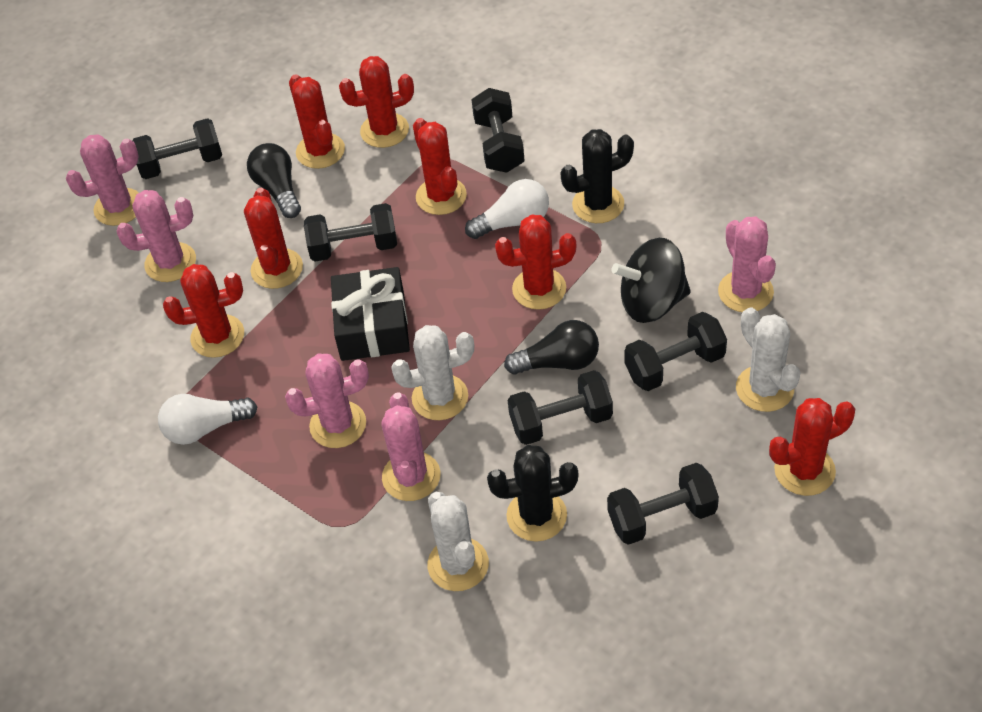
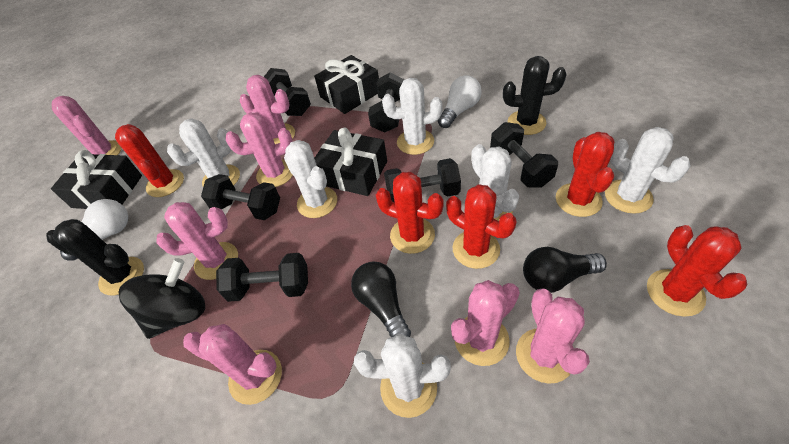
black gift: [331,267,410,361] = 1 -> [51,150,142,209] [314,55,379,114] [314,127,387,196] = 3
pink cactus: [66,134,139,226] [116,190,196,282] [285,353,369,448] [381,392,441,501] [718,217,776,312] = 5 -> [52,96,122,155] [157,202,238,280] [183,324,282,405] [226,113,293,187] [240,75,295,144] [451,280,520,366] [516,288,590,384] = 7
red cactus: [163,264,244,358] [244,188,303,289] [289,74,345,169] [339,56,414,148] [413,118,467,215] [495,214,576,310] [769,398,855,496] = 7 -> [115,124,184,197] [376,172,444,254] [446,184,516,269] [556,132,614,217] [647,225,748,317] = 5
white cactus: [391,325,474,420] [428,492,489,591] [736,307,801,412] = 3 -> [167,119,240,187] [284,140,337,218] [354,333,451,418] [382,78,443,155] [471,144,519,221] [605,127,690,214] = 6

